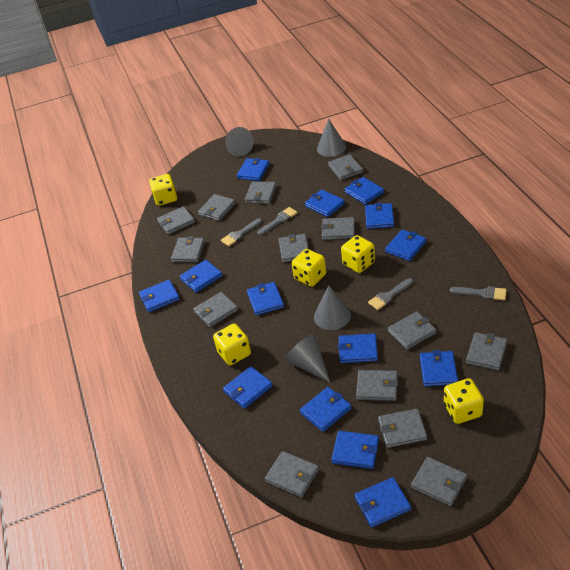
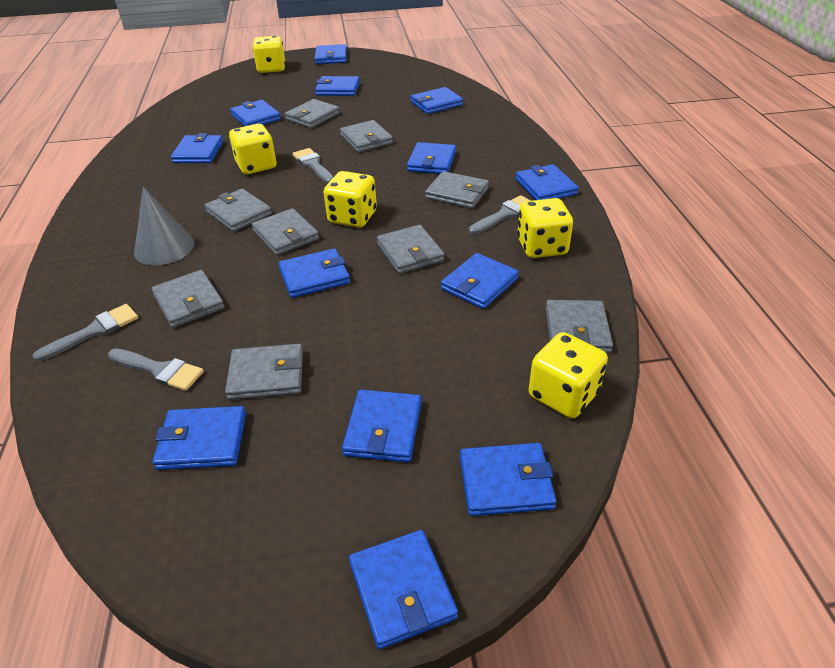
blue wallet: [139,280,180,312] [180,260,222,293] [223,366,273,409] [237,158,269,181] [247,282,284,316] [300,387,351,432] [305,190,345,217] [331,431,379,469] [338,333,378,363] [345,177,384,205] [355,477,411,527] [365,202,394,229] [385,229,426,261] [420,350,458,387] = 14 -> [152,406,246,470] [171,133,223,163] [230,100,281,126] [278,248,350,298] [315,44,347,64] [315,76,360,96] [342,390,421,463] [349,530,458,649] [407,142,456,174] [411,87,463,114] [441,253,519,309] [460,443,557,516] [515,164,579,200] = 13
grey cone: [225,127,254,157] [285,334,330,382] [314,285,351,330] [317,118,346,157] = 4 -> [134,187,194,265] = 1
grey wallet: [157,206,195,235] [171,236,205,263] [194,292,238,327] [198,194,236,221] [245,181,276,204] [265,451,319,498] [278,234,309,263] [321,217,355,240] [328,154,363,180] [356,370,398,401] [378,409,427,448] [388,312,436,350] [411,457,467,506] [466,332,507,371] = 14 -> [152,270,225,328] [204,189,272,232] [225,344,303,400] [252,208,319,255] [285,99,340,128] [340,120,393,152] [377,225,445,274] [425,171,489,209] [546,300,613,353] = 9

